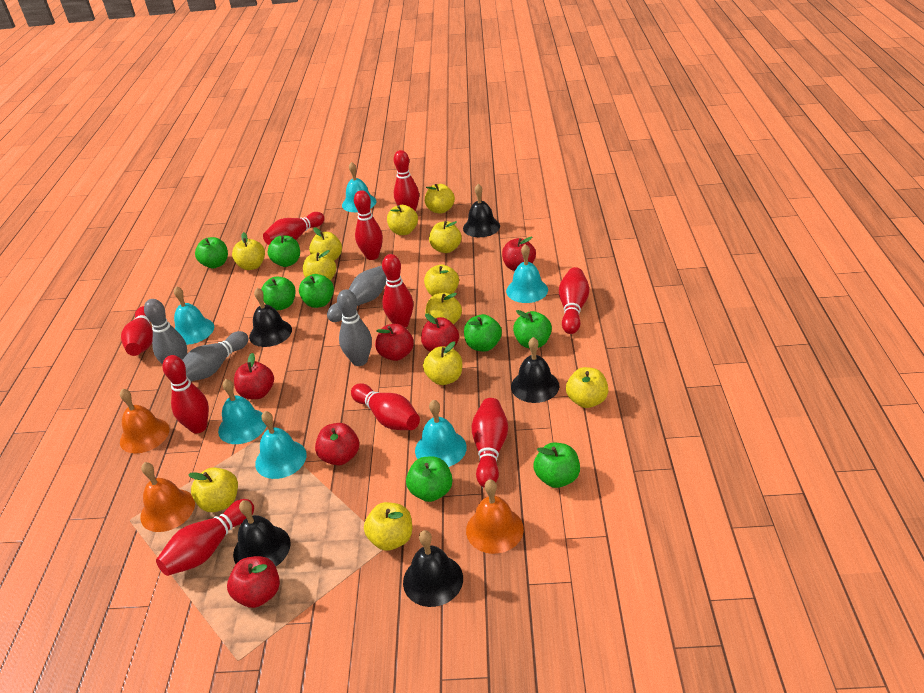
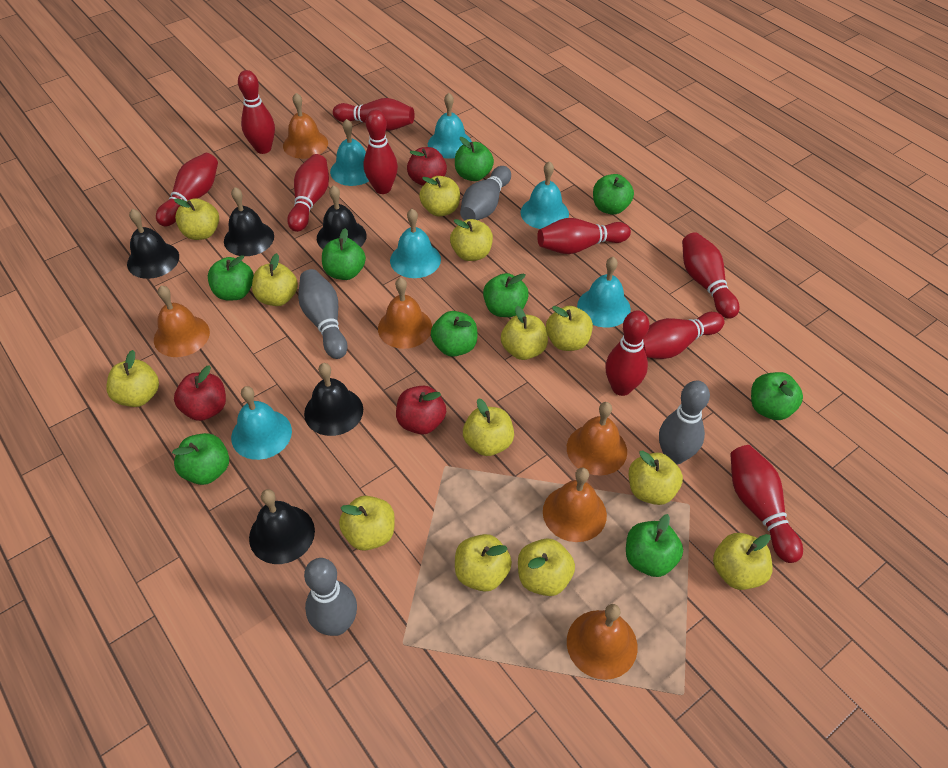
green apple: [195,237,228,268] [261,277,295,310] [268,235,300,267] [299,274,334,308] [406,456,453,502] [464,314,502,352] [513,310,552,348] [533,443,580,488] = 8 -> [172,433,229,485] [208,255,254,301] [322,228,366,280] [431,311,477,357] [455,137,494,181] [483,273,529,317] [593,174,634,215] [626,514,683,577] [751,372,803,420] = 9
orange bell: [120,388,169,454] [140,462,195,532] [466,479,524,554] = 3 -> [154,286,210,357] [283,93,328,159] [378,277,432,349] [543,467,607,542] [567,402,627,476] [567,604,637,680] = 6
red apple: [227,556,280,608] [234,353,274,399] [315,423,359,465] [375,324,414,361] [421,313,459,352] [502,237,536,271] = 6 -> [174,365,226,421] [396,386,446,435] [407,147,447,186] = 3
yellow apple: [188,467,238,512] [232,232,265,270] [303,250,336,280] [309,228,342,261] [364,502,412,551] [387,205,418,235] [423,341,462,385] [424,264,459,296] [425,184,455,214] [425,293,462,325] [429,221,461,253] [566,367,608,408] = 12 -> [106,350,159,407] [174,198,219,240] [252,253,298,306] [339,496,395,551] [419,176,460,217] [450,219,493,261] [455,534,512,592] [463,398,514,456] [501,306,548,360] [518,539,575,596] [546,306,593,351] [629,450,683,505] [713,533,773,590] = 13

